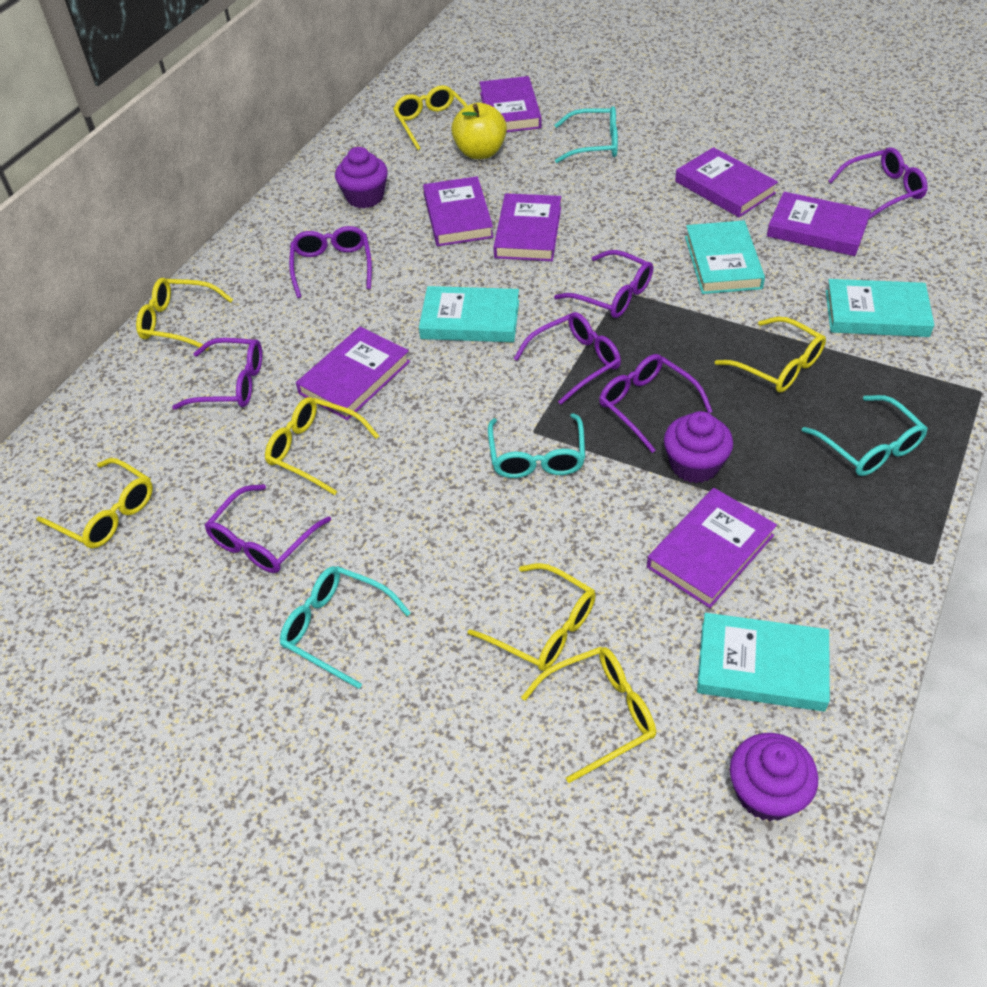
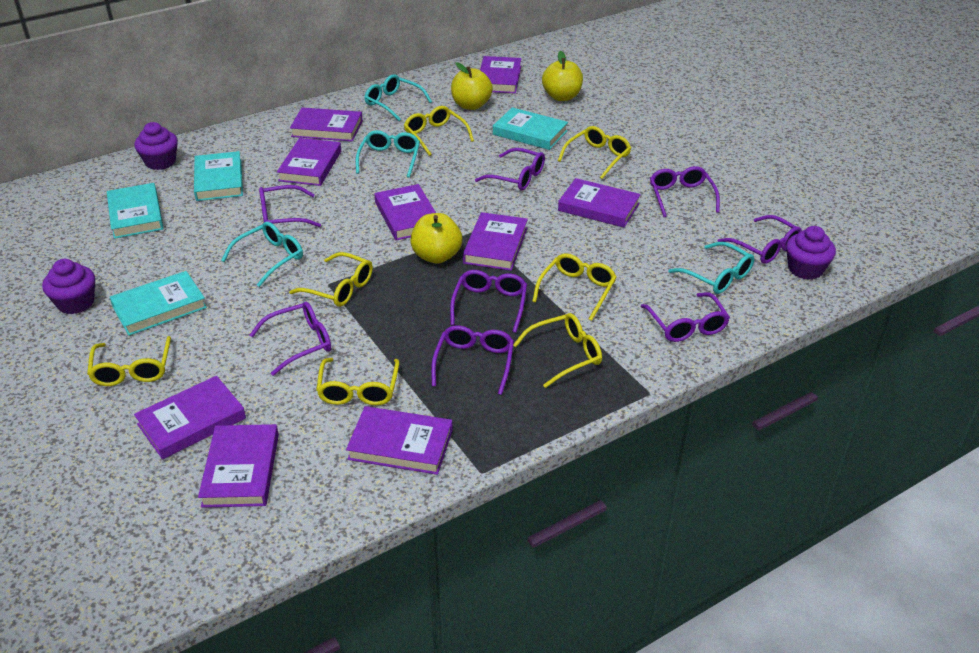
purple book: [296,327,410,420] [423,176,494,246] [479,76,542,132] [494,193,561,261] [647,488,777,608] [675,147,778,217] [767,192,871,256] = 7 -> [134,376,246,459] [198,424,279,508] [277,138,341,186] [290,107,363,142] [346,406,453,475] [374,184,436,240] [463,212,528,271] [480,56,521,93] [558,178,641,228] = 9
purple glasses: [172,338,262,410] [204,484,331,573] [289,226,372,298] [513,312,621,405] [554,250,653,318] [599,354,713,453] [828,147,928,220] = 7 -> [250,302,331,376] [259,185,321,227] [431,325,514,395] [450,270,527,333] [475,148,545,191] [641,292,730,342] [650,166,720,217] [717,215,802,264] = 8
yellow apple: [451,102,507,159] = 1 -> [410,213,462,264] [451,62,493,110] [542,51,583,101] = 3

